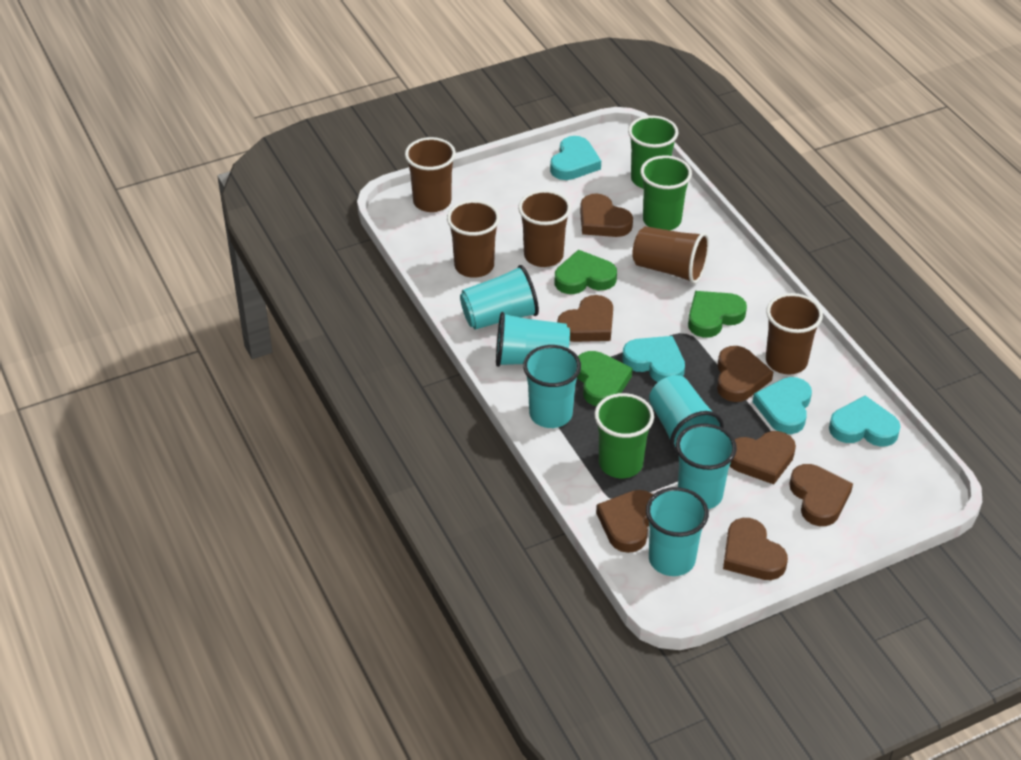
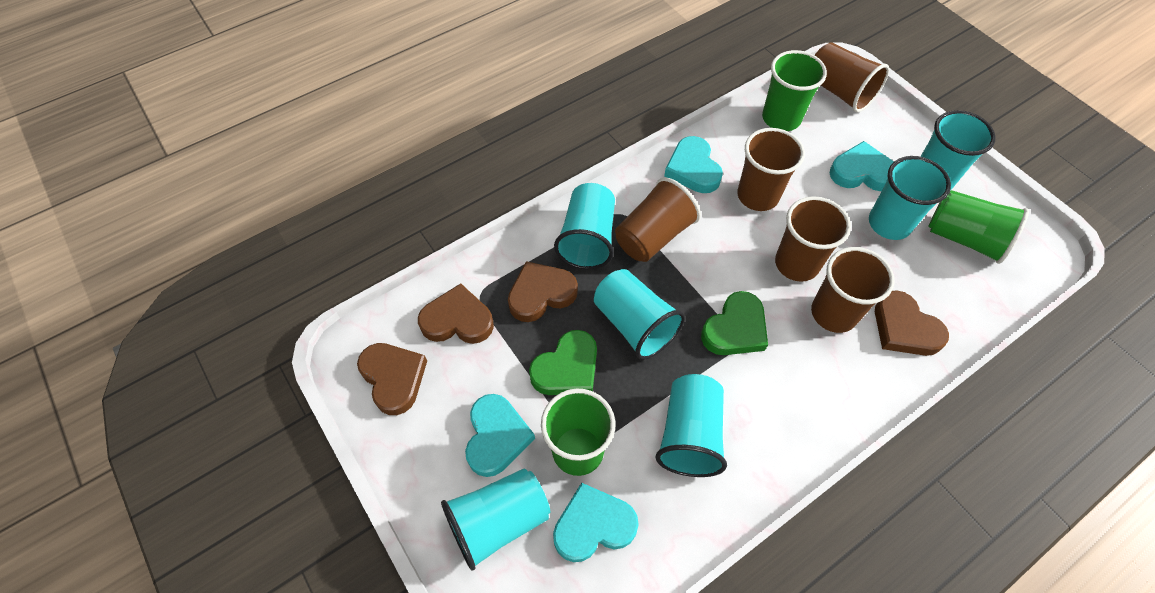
brown heart: [557,295,613,342] [580,193,633,237] [596,490,653,553] [717,346,773,402] [723,518,788,580] [730,431,796,484] [789,464,853,526] = 7 -> [357,343,427,415] [418,283,494,344] [508,261,578,322] [875,290,949,356] = 4
green heart: [555,250,617,294] [577,351,633,406] [688,291,747,337] = 3 -> [529,330,597,395] [701,291,768,355] = 2

